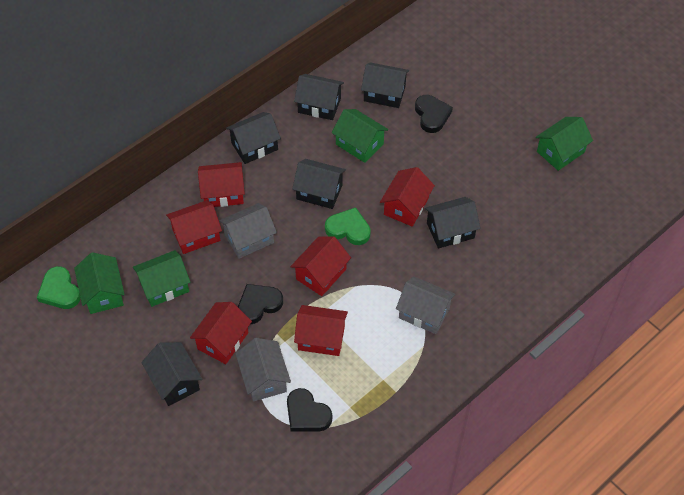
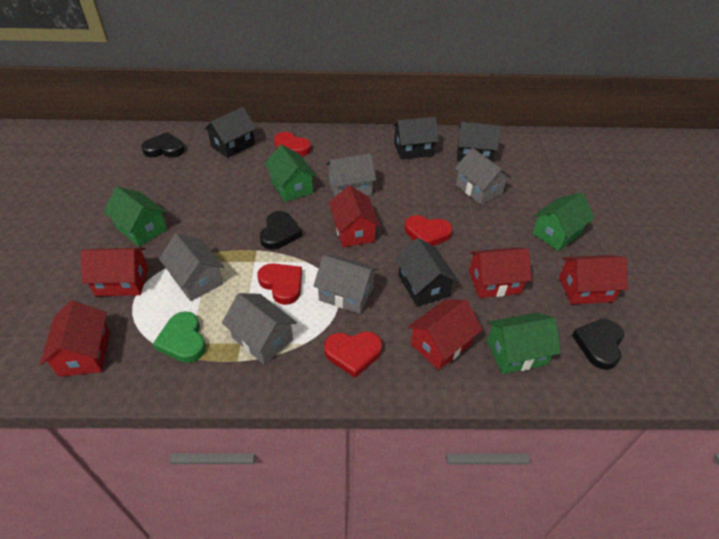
black house: [141,342,202,406] [226,112,281,164] [292,159,346,209] [294,74,344,120] [361,62,409,108] [425,197,481,249] = 6 -> [204,107,256,158] [393,117,439,159] [395,238,459,307] [457,122,501,161] = 4
green heart: [37,266,80,309] [325,207,371,245] = 2 -> [153,311,206,363] = 1
grey house: [219,203,277,259] [235,338,291,401] [396,276,456,334] = 3 -> [159,233,224,301] [222,293,297,365] [314,255,378,314] [326,154,376,197] [455,148,511,205] = 5
red heart: none = 0 -> [257,263,302,305] [274,132,311,156] [324,331,382,378] [405,215,453,246] = 4

